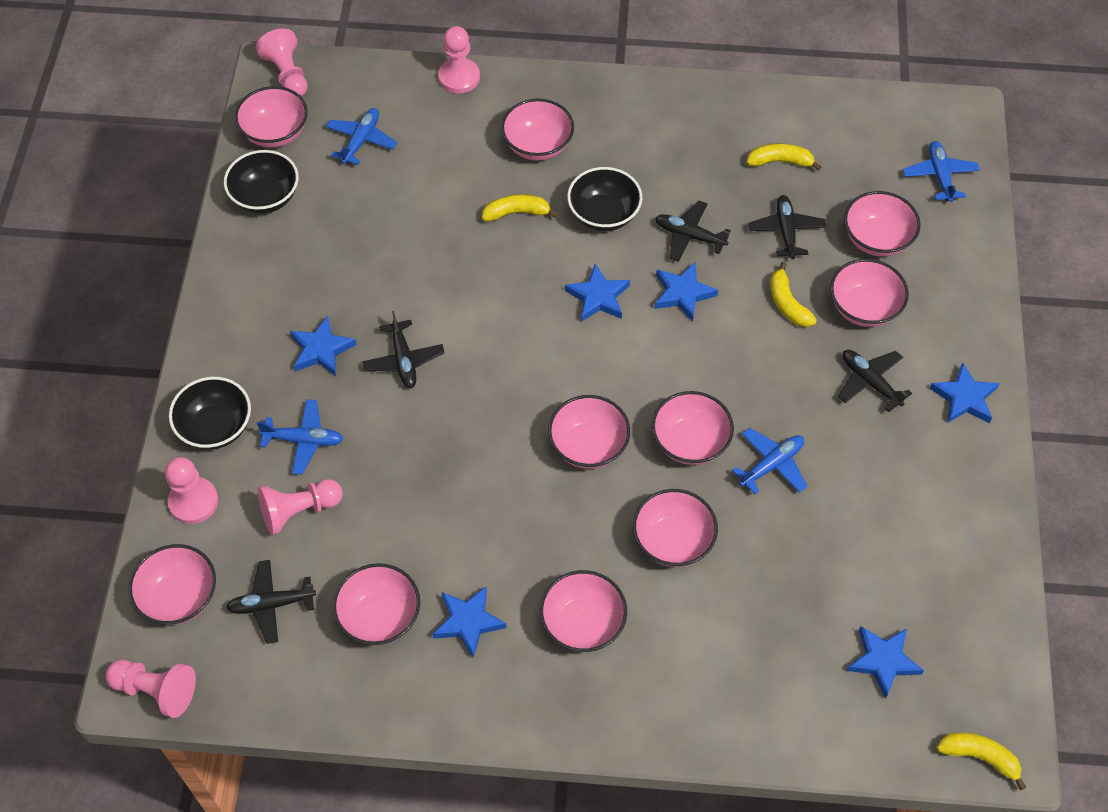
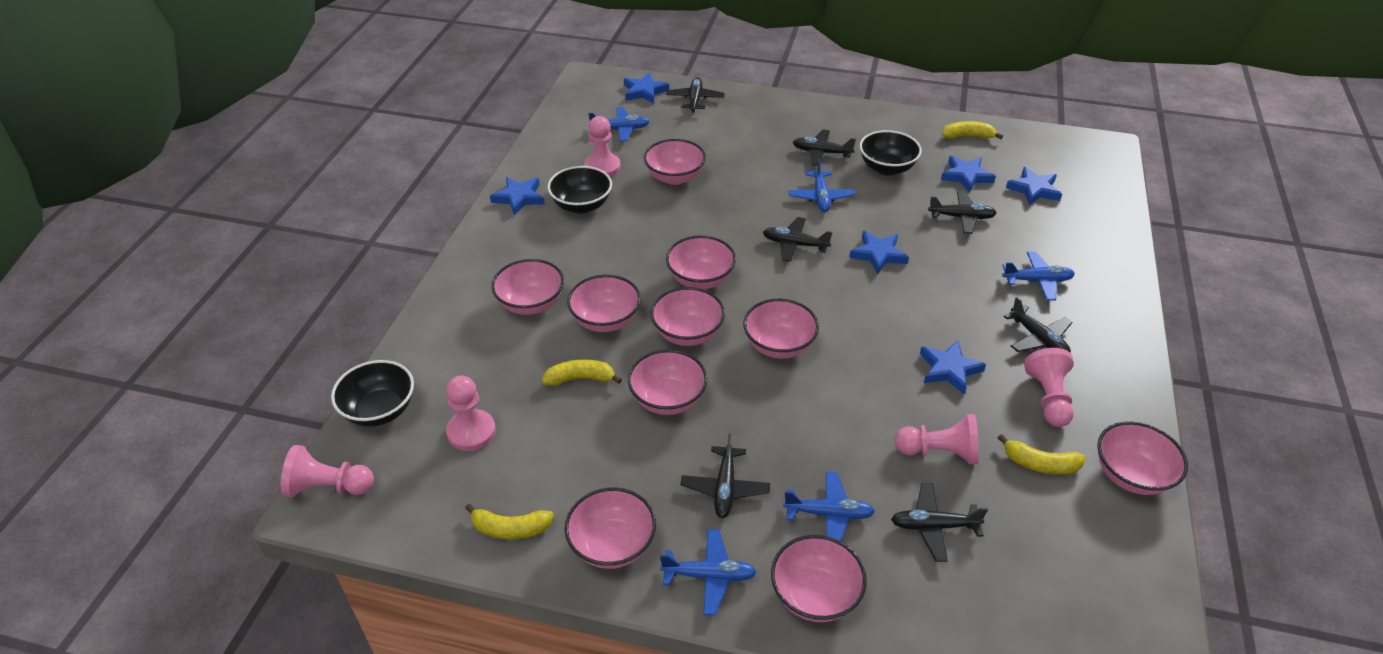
black plane: [226,560,316,644] [362,311,445,388] [655,201,731,262] [748,195,827,259] [838,350,912,412] = 5 -> [666,77,725,113] [680,433,770,518] [763,217,832,262] [793,129,856,165] [891,483,988,562] [928,191,997,234] [1003,297,1072,353] = 7
blue plane: [257,399,343,474] [326,108,397,165] [732,428,808,494] [903,141,980,202] = 4 -> [588,107,650,142] [660,529,756,615] [783,472,875,541] [789,159,855,212] [1002,251,1075,301] = 5

